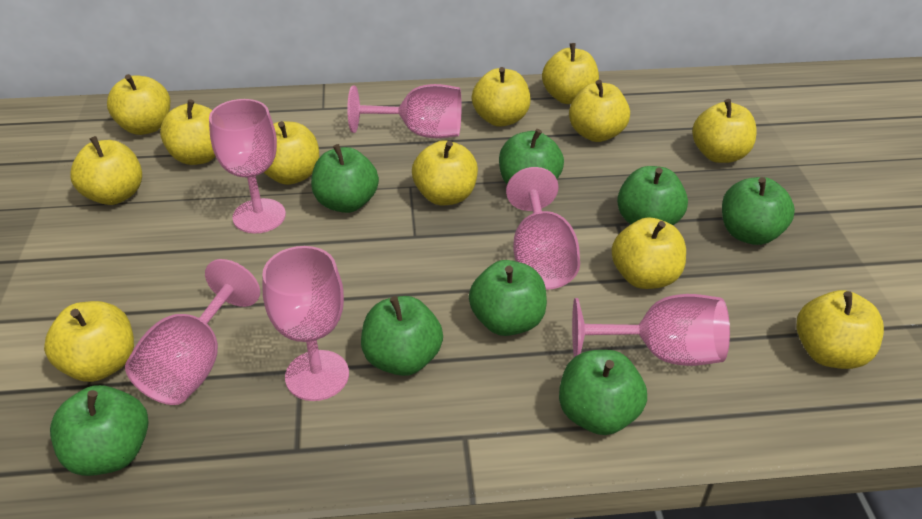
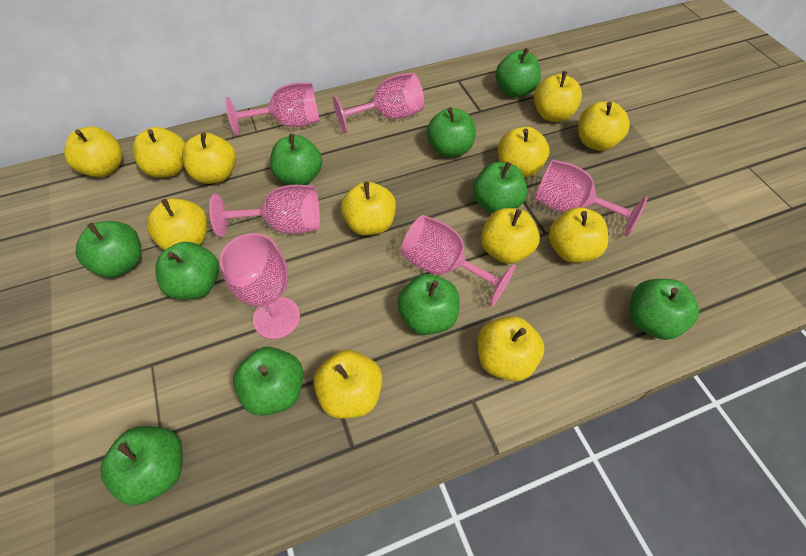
green apple: [50,385,148,476] [311,144,379,213] [361,296,443,376] [469,260,547,336] [499,129,564,184] [559,350,647,435] [617,166,688,225] [722,177,795,245] = 8 -> [75,221,142,278] [100,426,183,505] [155,242,219,300] [233,347,303,416] [270,134,322,185] [397,274,459,335] [427,107,476,157] [473,162,527,214] [495,48,541,97] [630,279,699,340] = 10

